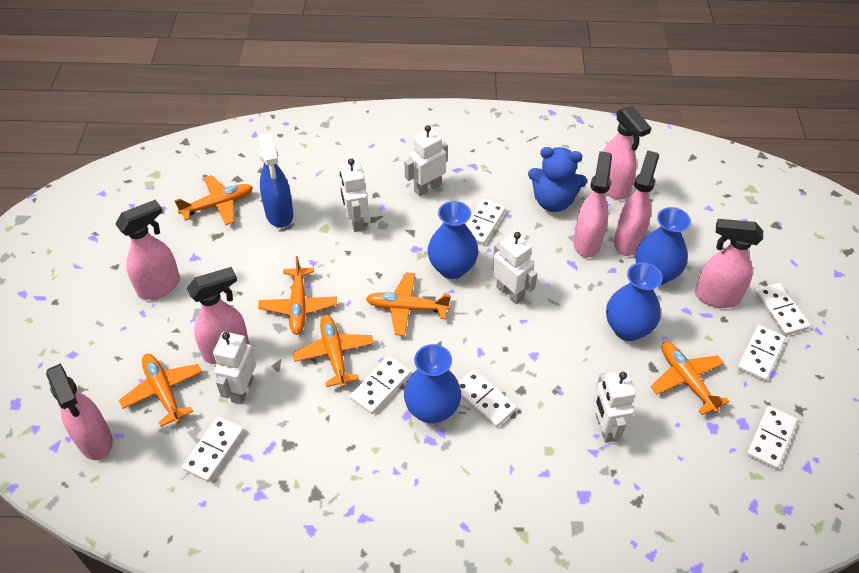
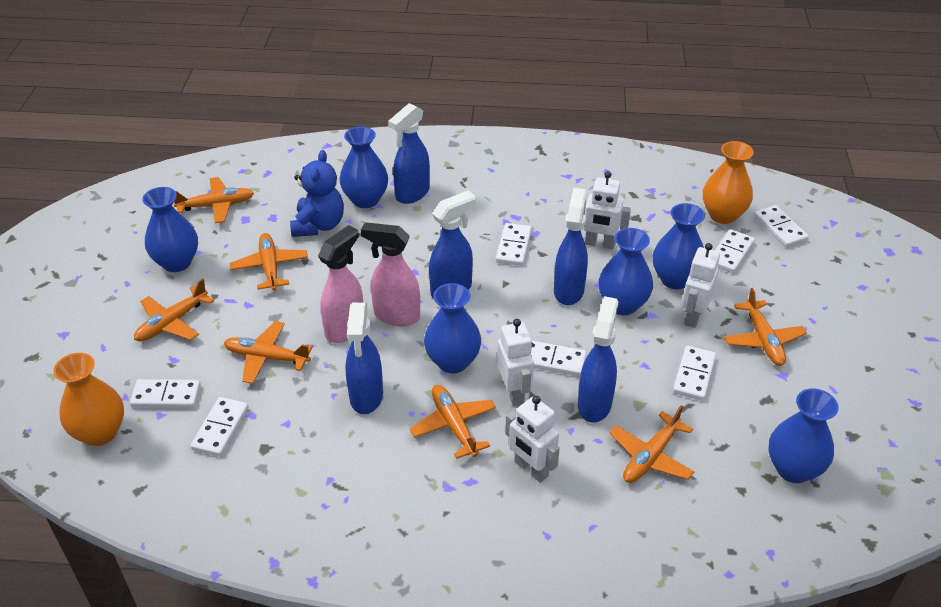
blue spray bottle: [258,133,293,228] = 1 -> [346,302,383,414] [388,103,430,204] [429,190,476,298] [554,188,588,305] [578,296,618,423] = 5
blue vase: [404,344,461,424] [427,201,479,279] [606,262,663,341] [635,207,691,285] = 4 -> [142,187,198,272] [340,126,388,208] [424,283,481,373] [599,228,653,315] [653,203,705,289] [769,388,839,483] = 6
orange plane: [119,354,202,427] [174,175,253,225] [258,256,337,335] [293,315,374,387] [366,272,451,336] [651,342,729,415] = 6 -> [134,279,214,341] [173,177,254,223] [224,321,313,384] [230,233,308,291] [410,385,496,459] [609,405,694,483] [724,288,807,366] = 7
orange vase: none = 0 -> [53,353,124,446] [703,141,754,224] = 2
pink spray bottle: [46,363,113,460] [115,200,180,300] [187,267,249,364] [574,151,612,258] [603,106,651,200] [614,150,659,256] [695,219,763,308] = 7 -> [318,225,363,343] [361,222,420,326] = 2
white robot: [213,332,256,404] [340,159,369,232] [405,125,448,197] [492,232,537,304] [593,371,636,443] = 5 -> [497,319,534,406] [505,396,560,483] [584,171,631,249] [682,243,720,328] = 4

